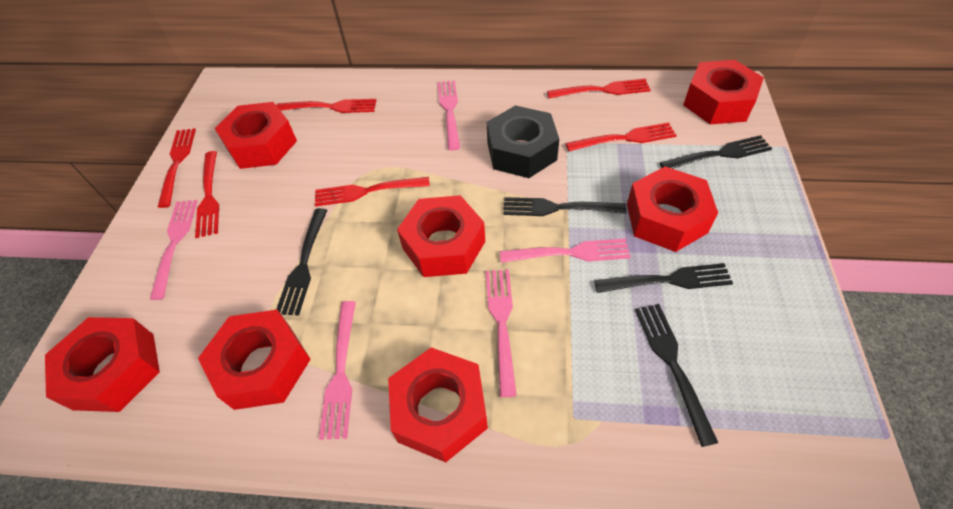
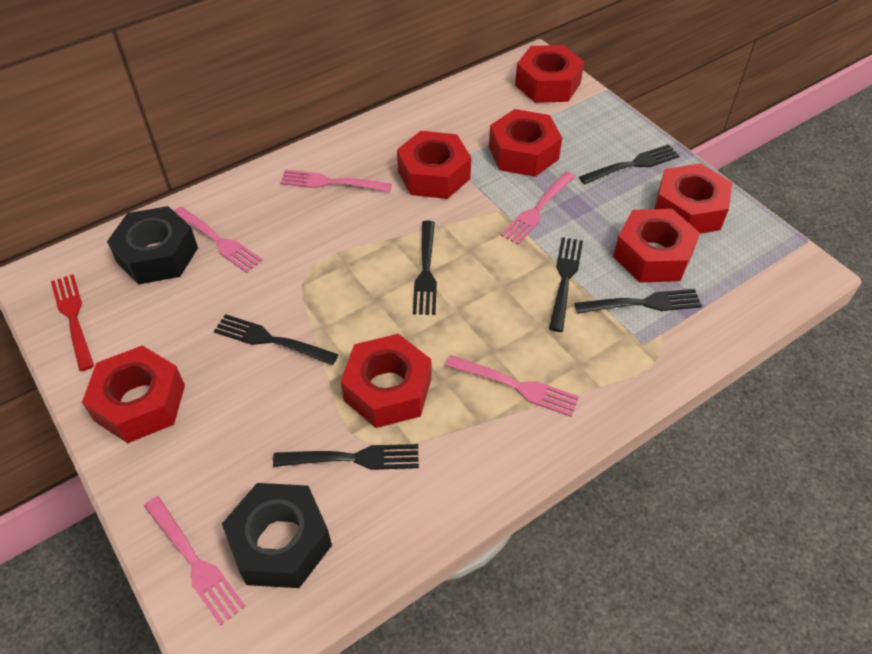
black fork: [276,208,327,316] [503,197,627,216] [594,263,733,293] [635,304,718,447] [660,135,772,169] = 5 -> [214,314,338,365] [273,444,419,470] [413,221,437,315] [549,237,583,332] [575,289,702,314] [579,144,680,184] = 6
black nut: [487,105,559,178] = 1 -> [107,206,198,284] [222,483,332,588] = 2
red fork: [158,128,196,208] [195,151,219,238] [276,99,376,113] [315,177,430,207] [547,79,651,98] [566,123,677,151] = 6 -> [51,274,94,371] = 1

